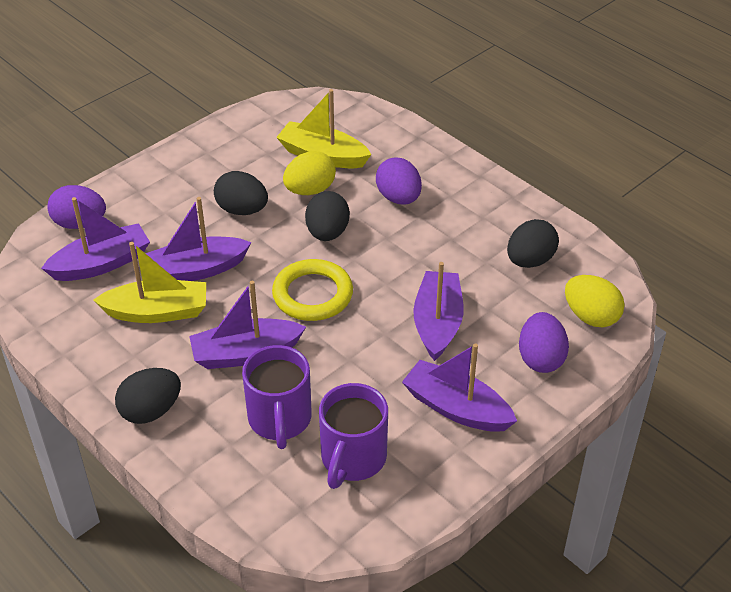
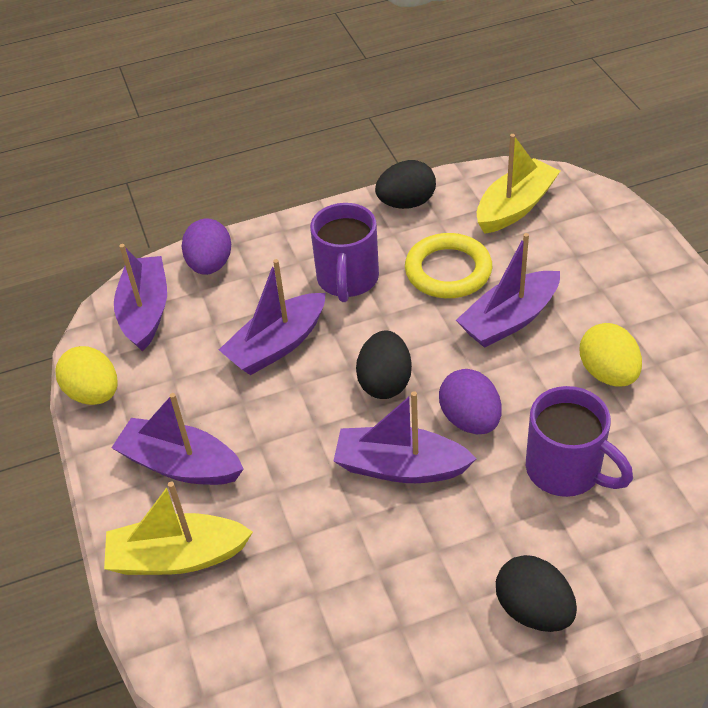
black egg: [115,368,181,424] [214,171,268,215] [305,191,350,241] [507,219,559,268] = 4 -> [356,330,412,399] [375,160,436,209] [496,555,577,632] = 3
purple egg: [47,185,106,229] [376,157,422,205] [519,312,569,373] = 3 -> [181,218,231,275] [439,369,501,434] = 2

